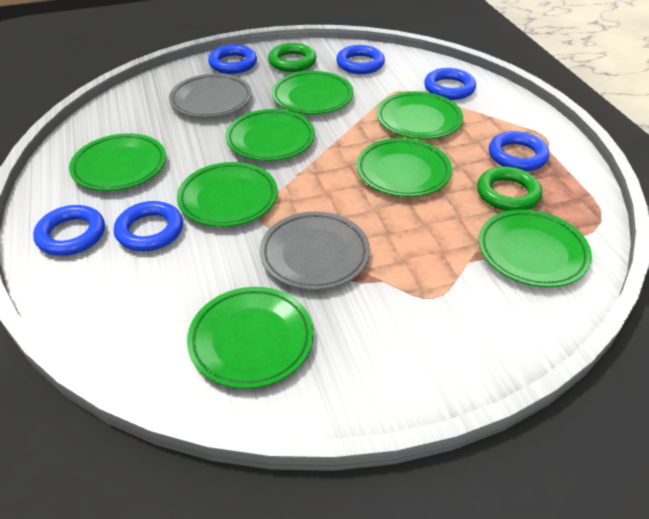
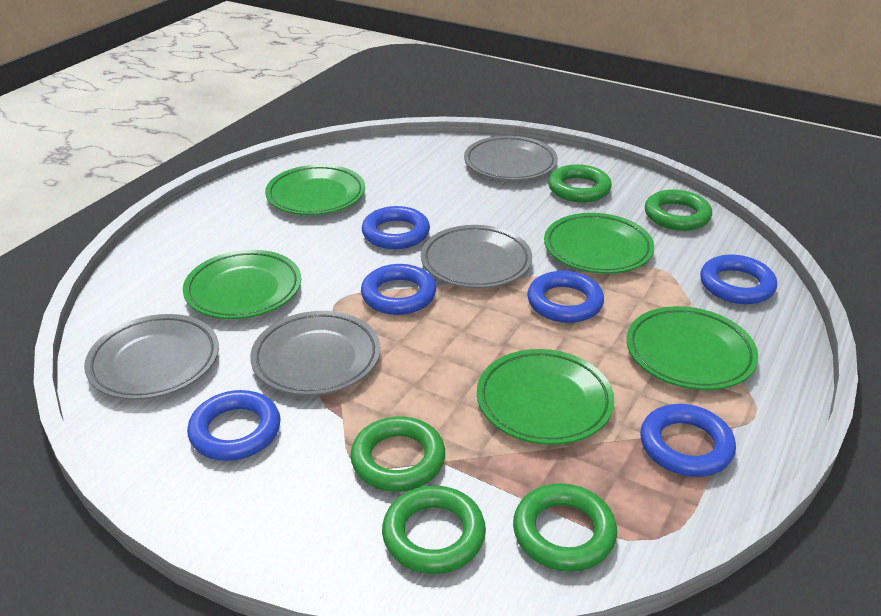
green plate: [69,133,166,191] [177,162,278,227] [187,287,314,389] [225,109,315,161] [272,71,353,114] [356,138,452,197] [377,91,463,139] [478,209,592,287] = 8 -> [183,250,301,319] [265,164,365,215] [477,349,614,445] [544,213,654,274] [626,306,758,390] = 5
green ring: [268,43,316,72] [477,166,542,211] = 2 -> [350,416,445,492] [382,485,486,574] [513,483,617,572] [548,164,612,203] [645,189,712,231] = 5
grey plate: [169,74,252,118] [260,212,370,290] = 2 -> [84,314,219,400] [250,311,380,396] [421,225,532,289] [464,136,558,181] = 4

